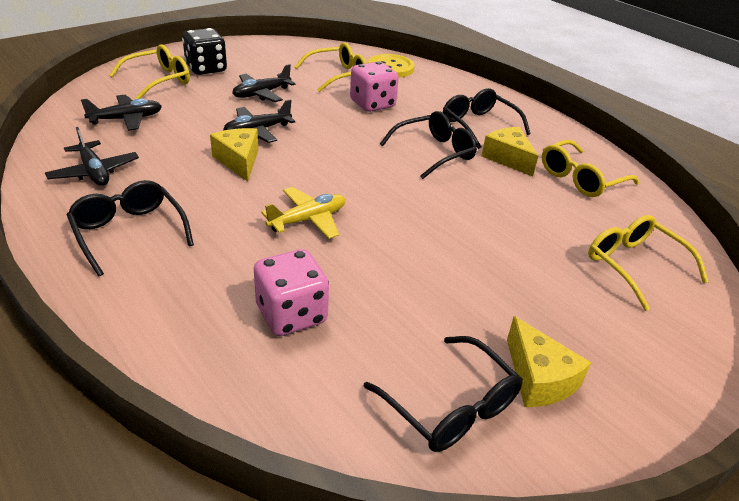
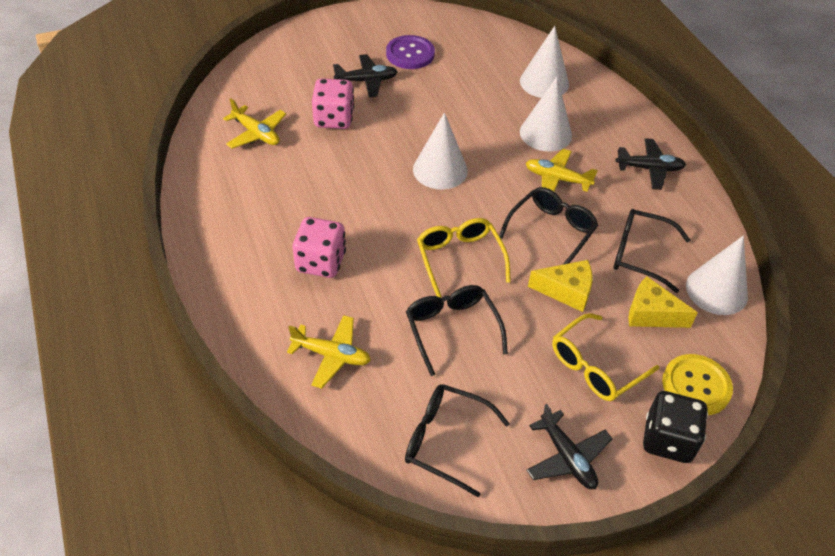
black plane: [45,127,139,186] [81,95,162,131] [223,99,295,143] [232,64,296,102] = 4 -> [333,54,398,97] [527,404,613,489] [615,138,686,190] = 3
purple button: none = 0 -> [386,35,435,69] = 1
white cone: none = 0 -> [413,113,468,190] [520,26,569,98] [520,77,572,151] [686,236,748,315] = 4
yellow cheese: [210,128,258,181] [481,127,538,177] [507,316,591,407] = 3 -> [528,260,592,312] [628,277,698,328] = 2
yellow glasses: [109,44,190,99] [295,42,366,92] [542,140,639,197] [588,215,709,311] = 4 -> [417,218,511,298] [552,313,659,401] = 2
yellow plane: [261,187,345,239] = 1 -> [223,98,286,149] [287,315,371,389] [526,149,598,192] = 3

